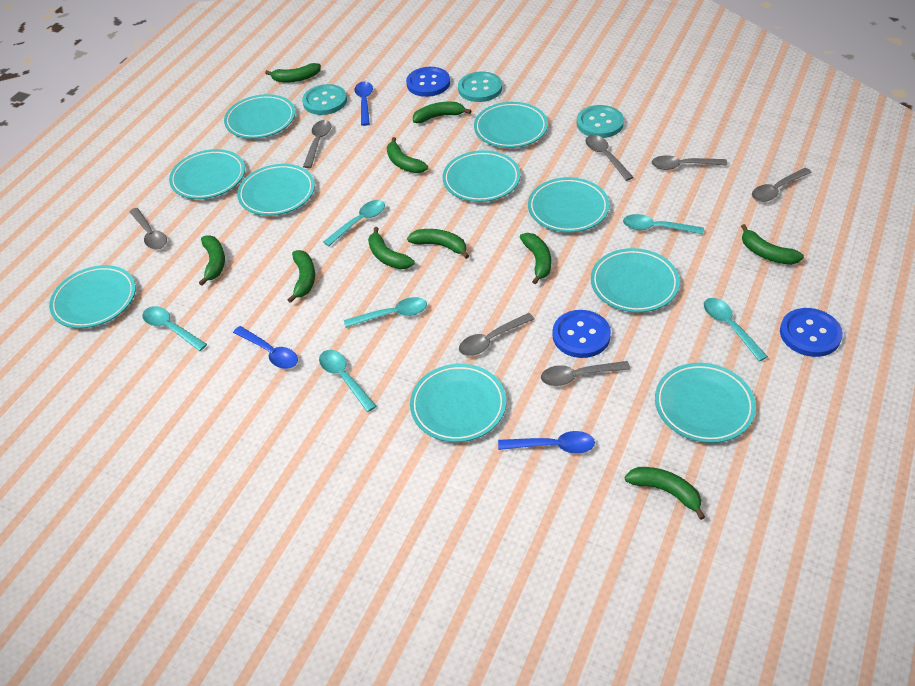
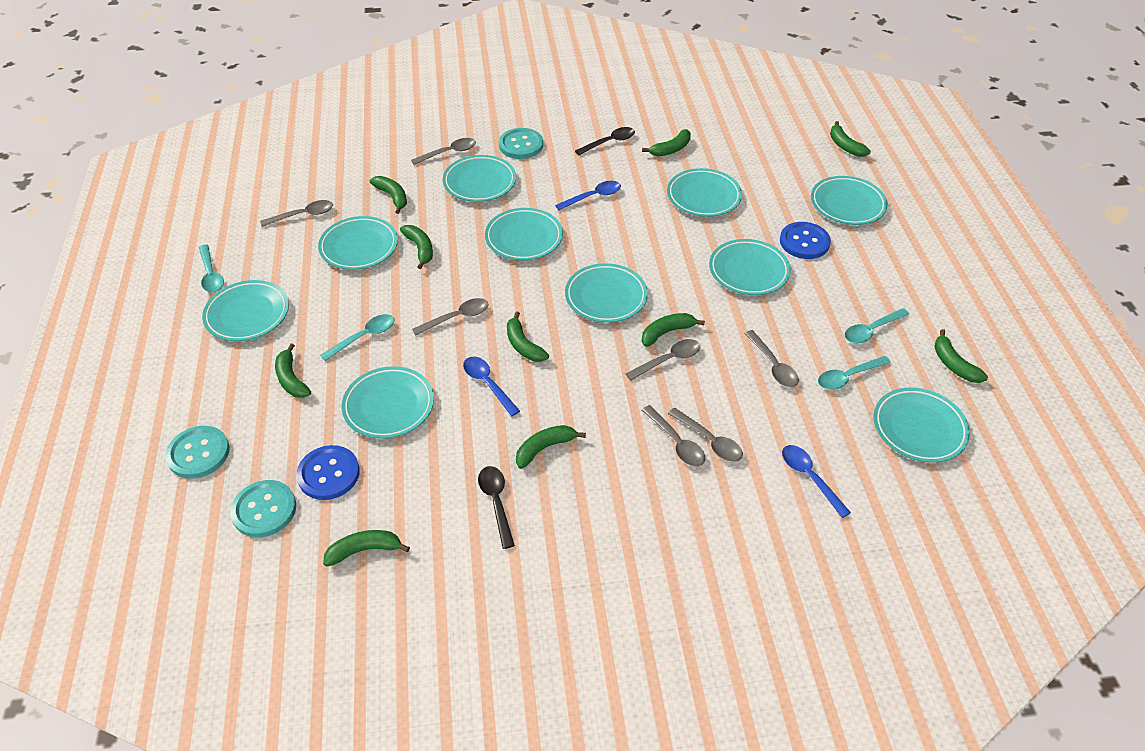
black spoon: none = 0 -> [478,466,515,549] [575,127,635,155] = 2
blue button: [406,67,450,97] [552,310,611,358] [780,308,843,357] = 3 -> [296,445,360,500] [780,222,831,259] = 2
turquoise spoon: [142,306,207,351] [319,350,376,412] [323,200,385,246] [344,297,427,328] [623,214,704,235] [704,298,768,361] = 6 -> [199,244,224,293] [320,314,394,361] [818,356,891,390] [844,308,909,344] = 4

